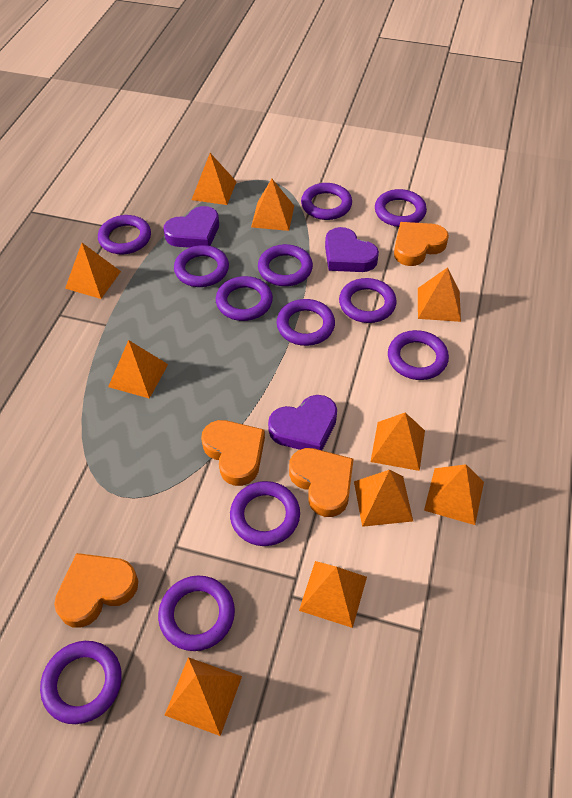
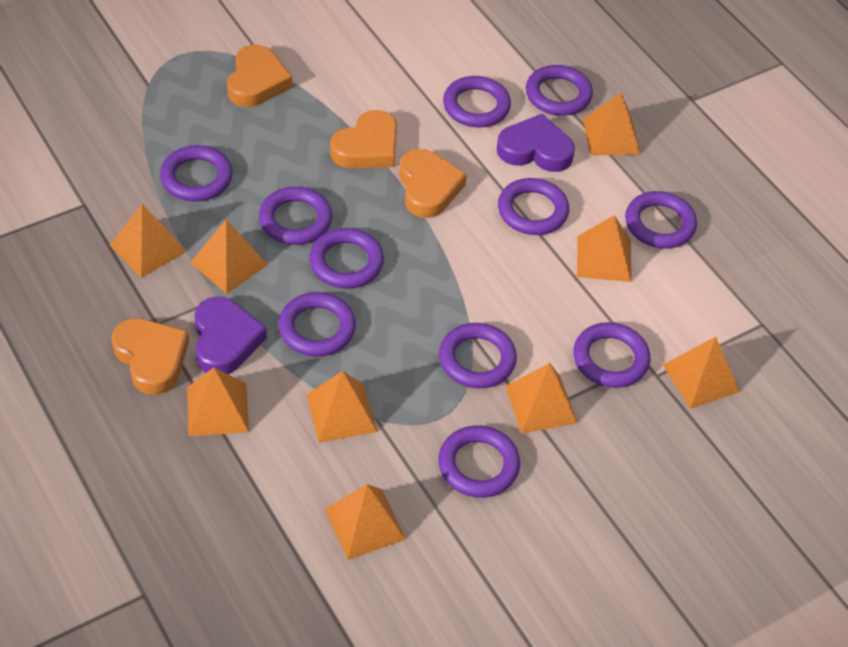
orange pyramid: [65,243,121,299] [108,340,168,399] [165,657,242,736] [192,153,237,205] [251,179,294,231] [299,561,367,628] [354,470,413,527] [371,413,425,471] [418,267,461,322] [424,464,484,525] = 10 -> [110,204,187,278] [187,367,249,436] [190,220,268,294] [307,371,377,443] [325,484,406,560] [505,363,577,434] [577,215,631,282] [583,92,640,156] [663,337,740,409] = 9
purple heart: [163,206,219,248] [268,395,337,450] [325,227,379,272] = 3 -> [194,296,267,374] [497,114,575,172] = 2
purple ring: [40,641,122,724] [98,215,151,254] [158,576,235,651] [174,245,229,287] [216,276,273,321] [230,481,300,546] [258,244,313,286] [277,299,335,346] [301,183,352,220] [339,278,397,323] [375,189,427,227] [388,330,449,380] = 12 -> [160,145,233,202] [259,187,332,245] [278,292,356,357] [309,228,384,289] [438,425,520,498] [439,323,517,389] [443,76,511,127] [498,178,569,235] [526,65,593,116] [573,322,650,388] [625,191,697,249] = 11

